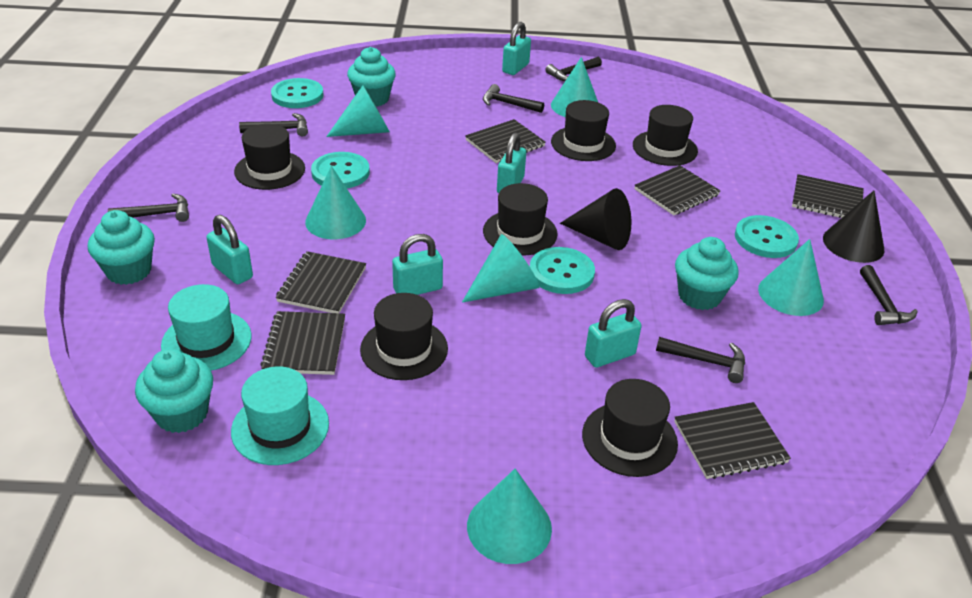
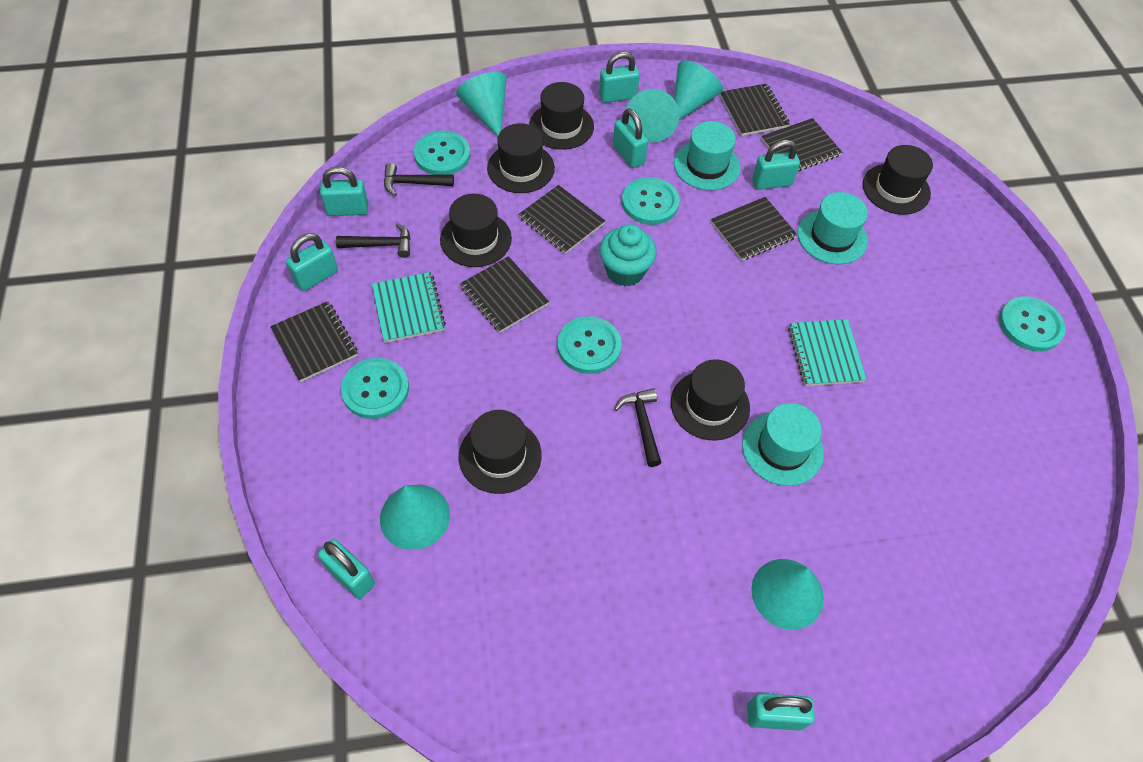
black cone: [560,188,631,250] [823,190,884,263] = 2 -> none = 0
black hammer: [108,194,189,222] [239,113,308,136] [483,84,544,113] [545,57,602,81] [656,337,745,383] [860,265,918,325] = 6 -> [336,223,410,258] [384,163,454,196] [614,388,662,467] = 3
turquoise button: [271,78,324,108] [311,152,370,188] [530,247,595,294] [735,215,799,258] = 4 -> [341,358,409,419] [414,130,470,175] [557,316,622,374] [622,177,680,225] [999,297,1066,351] = 5
turquoise cone: [305,166,366,239] [326,85,390,137] [462,234,540,303] [467,469,552,564] [551,57,598,117] [758,239,824,316] = 6 -> [380,485,450,550] [456,72,507,137] [626,89,679,143] [674,61,723,120] [751,559,824,630] = 5
turquoise cupcake: [88,210,155,285] [135,349,213,433] [347,47,396,107] [675,237,739,310] = 4 -> [599,224,657,286] = 1
turquoise hat: [161,284,252,371] [231,367,329,465] = 2 -> [674,121,741,190] [742,403,824,486] [797,192,868,265] = 3
turquoise notebook: none = 0 -> [372,272,446,343] [788,319,867,386] = 2
turquoise padlock: [206,215,253,284] [392,234,443,295] [497,133,526,193] [502,22,531,75] [585,299,642,368] = 5 -> [286,233,338,291] [318,539,375,599] [320,167,368,216] [599,52,640,103] [613,108,648,168] [747,693,815,731] [752,140,800,190] = 7

